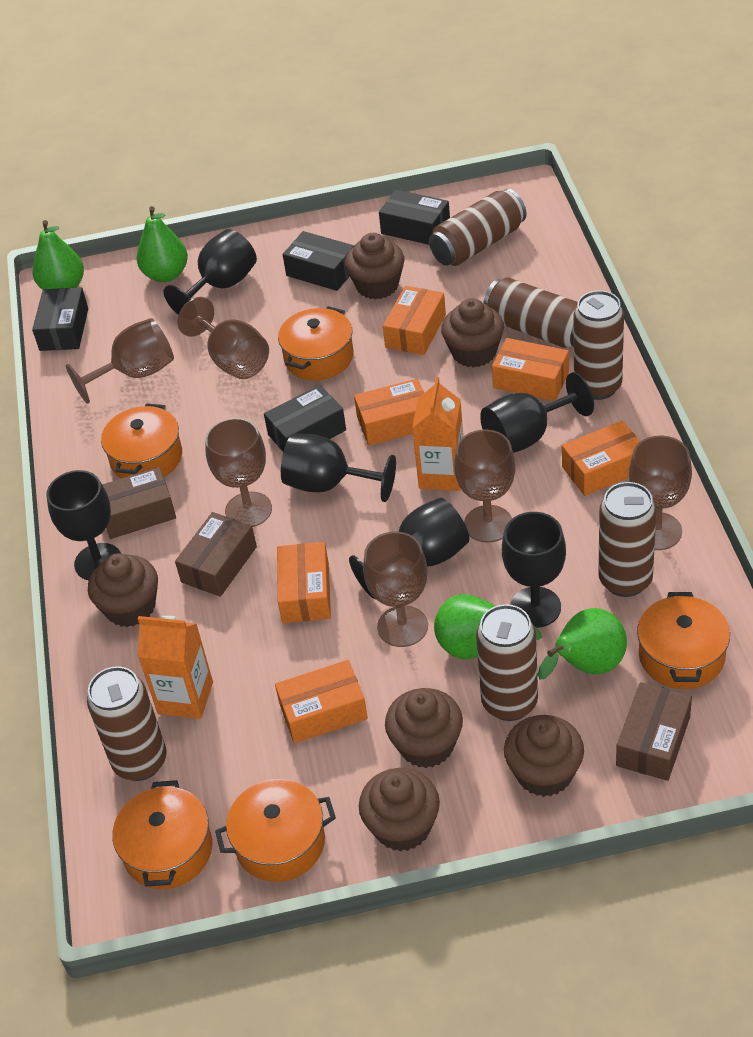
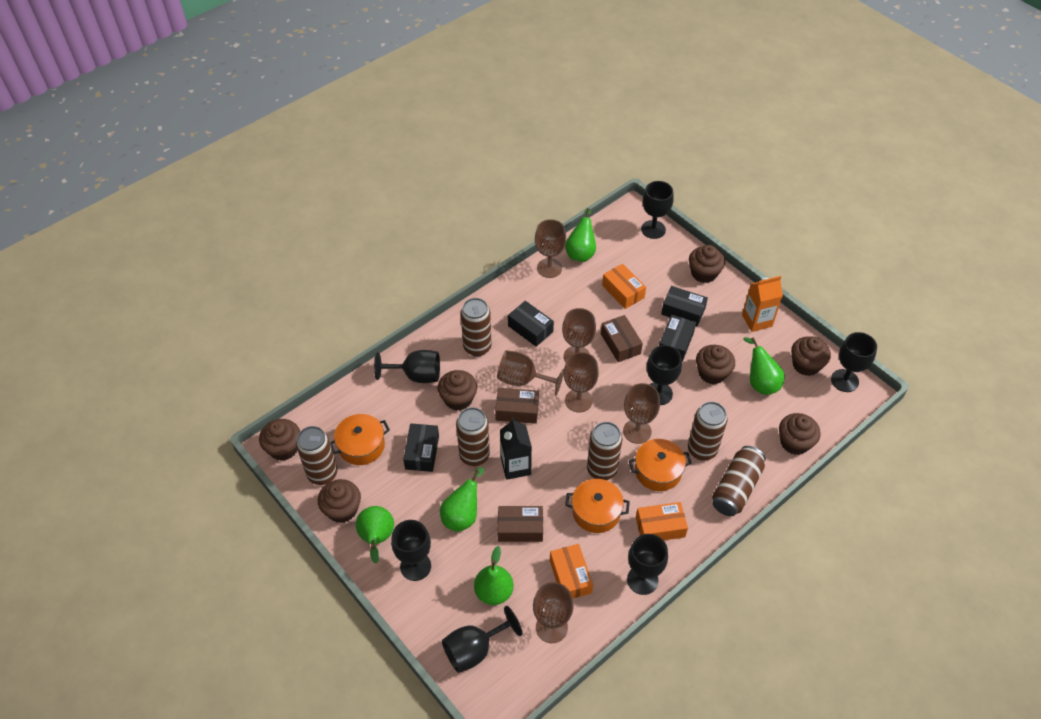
black carton: none = 0 -> [500,417,532,480] = 1
black goblet: [46,470,121,580] [163,229,257,315] [281,434,396,502] [349,498,469,599] [480,372,594,453] [502,512,566,628] = 6 -> [374,350,440,383] [391,520,431,581] [442,606,522,673] [627,534,668,595] [641,181,674,239] [647,345,682,405] [831,332,877,392] = 7
brown cupcake: [88,553,158,627] [345,233,404,299] [359,768,440,852] [385,688,463,768] [441,298,504,368] [504,715,584,797] = 6 -> [259,419,300,461] [318,479,361,523] [438,370,477,411] [689,245,725,283] [696,345,735,384] [779,413,821,455] [791,336,831,376] = 7
green pear: [33,220,84,290] [137,206,188,282] [434,594,542,659] [538,608,627,680] = 4 -> [356,506,394,563] [440,467,484,532] [474,546,514,605] [565,208,596,262] [743,337,785,395] = 5
orange box: [275,660,368,743] [277,542,331,623] [354,379,424,446] [383,286,446,355] [492,338,569,401] [562,421,640,496] = 6 -> [550,544,593,599] [602,264,646,309] [636,502,688,540] = 3
orange carton: [138,616,213,719] [412,377,463,491] = 2 -> [742,276,783,332] = 1
orange pot: [101,403,182,478] [112,780,213,889] [215,779,336,882] [278,306,353,381] [637,592,730,689] = 5 -> [330,414,390,465] [565,479,630,533] [629,439,692,491] = 3

